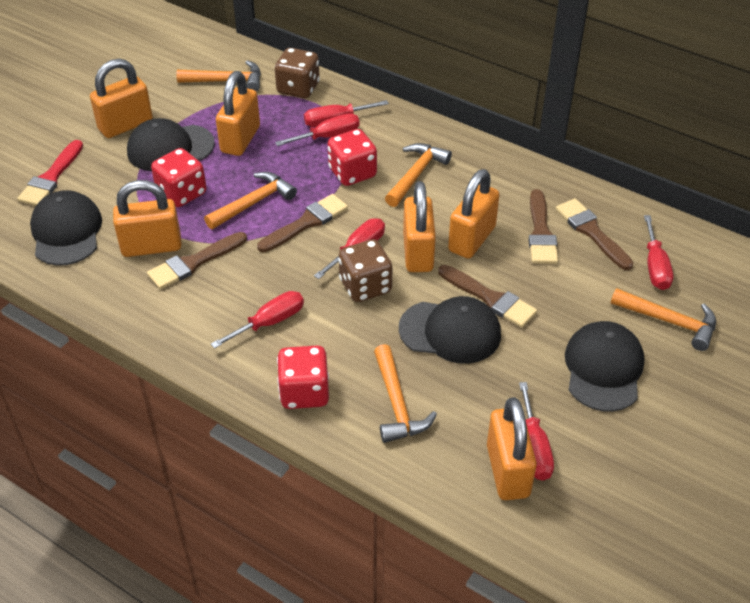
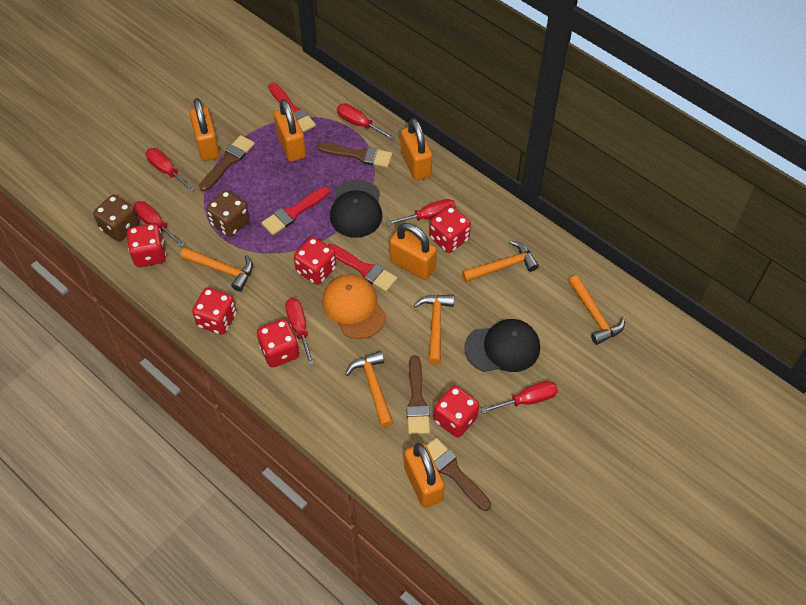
black cap: [30,190,102,266] [127,118,215,171] [399,296,501,364] [565,321,645,412] = 4 -> [330,180,382,238] [464,319,540,372] = 2
brown brush: [147,232,247,289] [257,194,348,252] [438,265,537,328] [528,189,558,264] [556,198,633,270] = 5 -> [199,135,255,191] [317,143,393,168] [406,355,430,435] [426,438,491,511] = 4
orange cap: none = 0 -> [322,274,386,339] = 1
orange padlock: [90,59,153,138] [113,180,182,257] [216,71,260,156] [403,181,436,272] [448,169,500,259] [487,397,537,500] = 6 -> [190,98,220,161] [274,99,306,162] [390,223,437,280] [401,118,432,181] [404,443,445,508] = 5
red brush: [17,140,83,206] = 1 -> [261,187,330,235] [268,83,316,132] [328,244,397,292] = 3
red dice: [151,148,207,207] [277,346,329,409] [328,129,377,186] = 3 -> [127,223,166,267] [192,288,237,335] [257,319,300,367] [294,237,336,285] [429,206,471,253] [433,385,479,437] = 6

